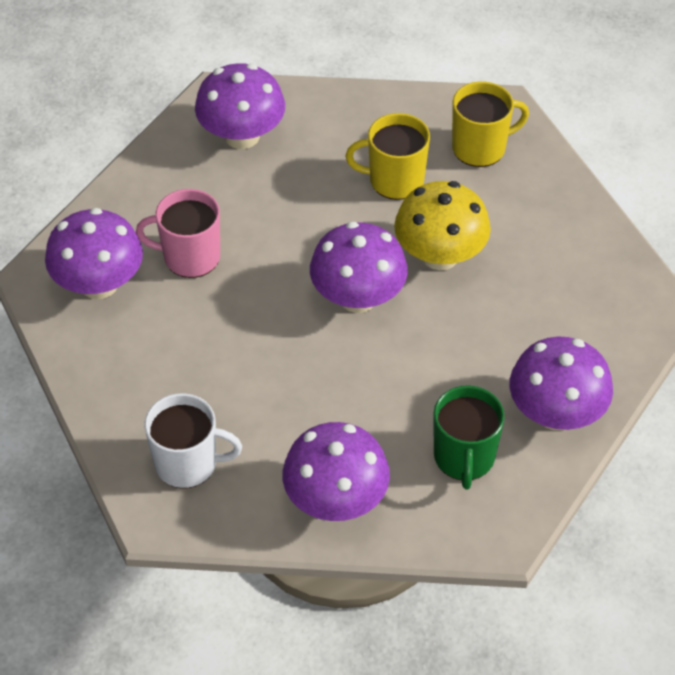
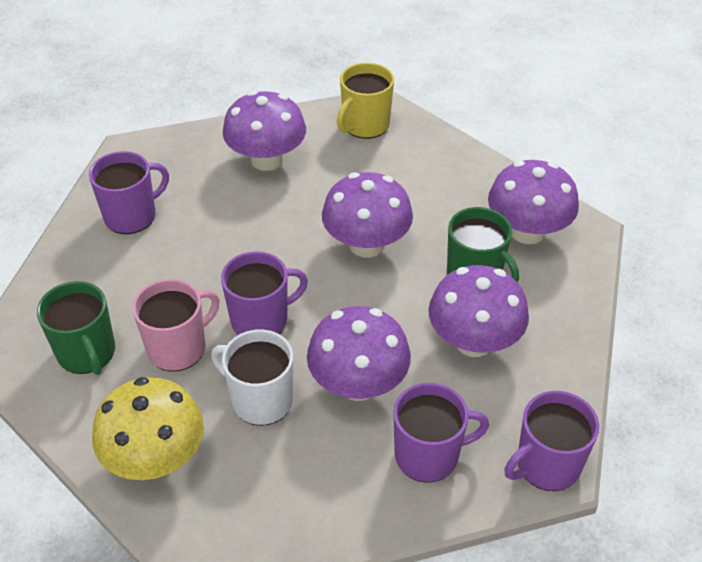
green mug: [433,385,505,489] = 1 -> [37,281,115,375] [447,207,519,282] = 2
purple mug: none = 0 -> [89,151,169,234] [221,251,308,335] [393,383,489,483] [504,391,599,491] = 4
yellow mug: [346,113,430,200] [452,81,529,167] = 2 -> [337,63,394,139] = 1

